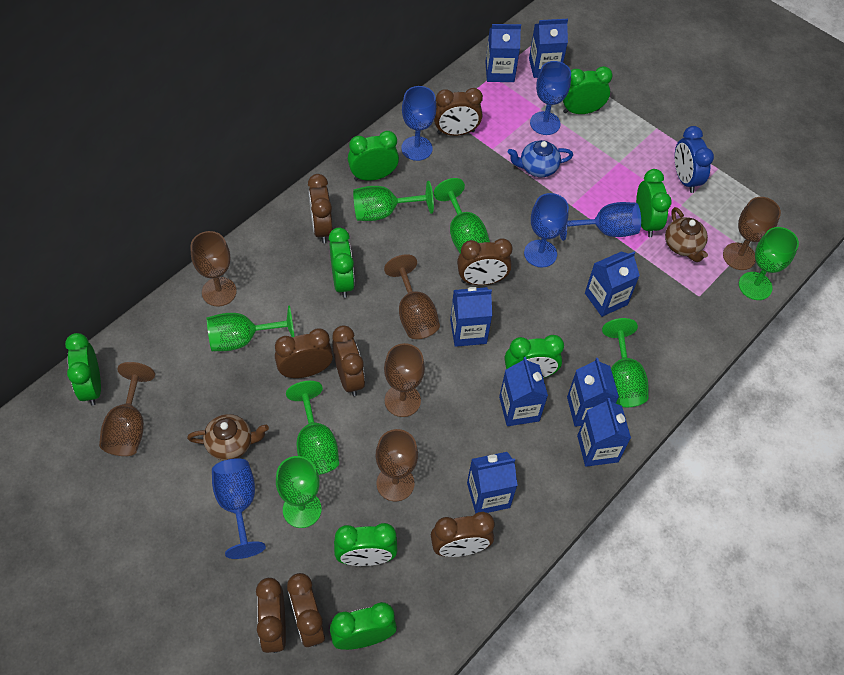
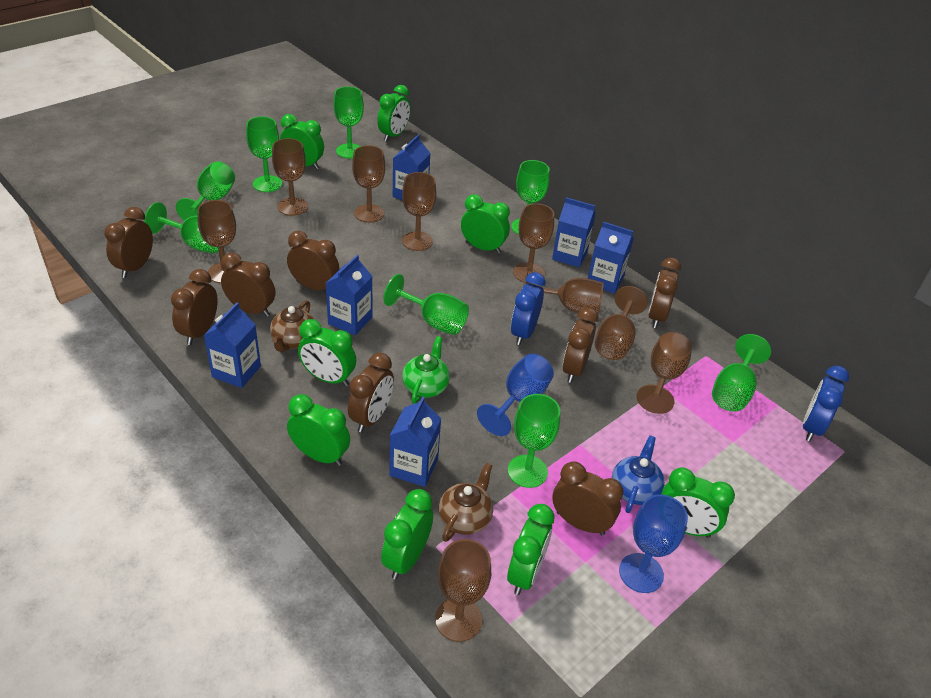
blue carton: [450,287,492,347] [467,452,518,514] [485,24,521,82] [499,357,548,426] [529,19,568,78] [567,358,619,427] [577,398,631,467] [585,252,640,317] = 8 -> [204,303,261,388] [326,255,373,335] [389,397,441,487] [393,135,431,200] [552,197,596,267] [588,222,634,294] = 6
blue clock: [675,126,714,193] = 1 -> [511,272,546,345] [803,366,849,441] = 2
blue goblet: [212,458,266,559] [401,86,436,161] [524,193,569,268] [530,61,571,135] [560,202,641,241] = 5 -> [477,354,554,436] [619,494,688,593] = 2
brown goblet: [99,362,155,456] [190,231,237,306] [376,429,418,502] [384,254,440,339] [384,343,425,417] [723,197,781,270] = 6 -> [197,200,236,283] [272,138,308,216] [352,145,385,223] [402,172,436,251] [435,539,491,642] [513,203,554,284] [523,271,603,314] [595,286,648,360] [637,332,692,414] = 9
green goblet: [207,305,295,351] [276,456,322,528] [286,381,339,475] [353,181,434,221] [434,178,490,253] [602,318,649,407] [739,227,799,300] = 7 -> [144,202,219,253] [176,161,235,221] [246,117,282,192] [333,87,364,159] [383,274,469,335] [508,394,560,488] [511,160,550,235] [712,334,771,411] = 8
green teapot: none = 0 -> [402,336,450,404] = 1

